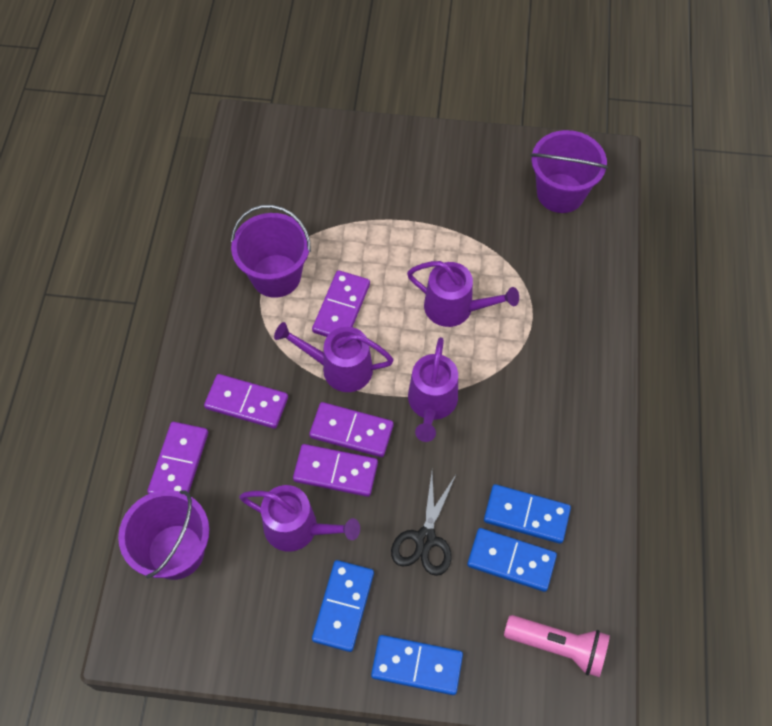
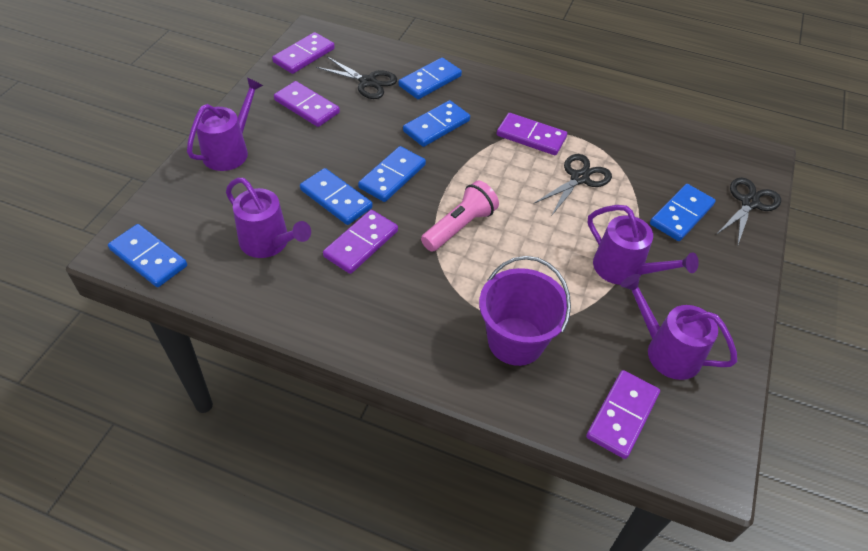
black scissors: [391,472,457,576] = 1 -> [316,57,397,99] [534,154,612,215] [717,178,781,244] = 3
blue domino: [312,560,374,652] [371,635,463,695] [467,528,557,592] [484,484,571,544] = 4 -> [108,224,187,287] [300,168,373,225] [358,146,426,202] [399,58,462,99] [403,100,470,147] [650,184,716,241] = 6
purple bucket: [118,490,209,580] [231,205,311,298] [530,130,608,213] = 3 -> [479,256,571,366] = 1

